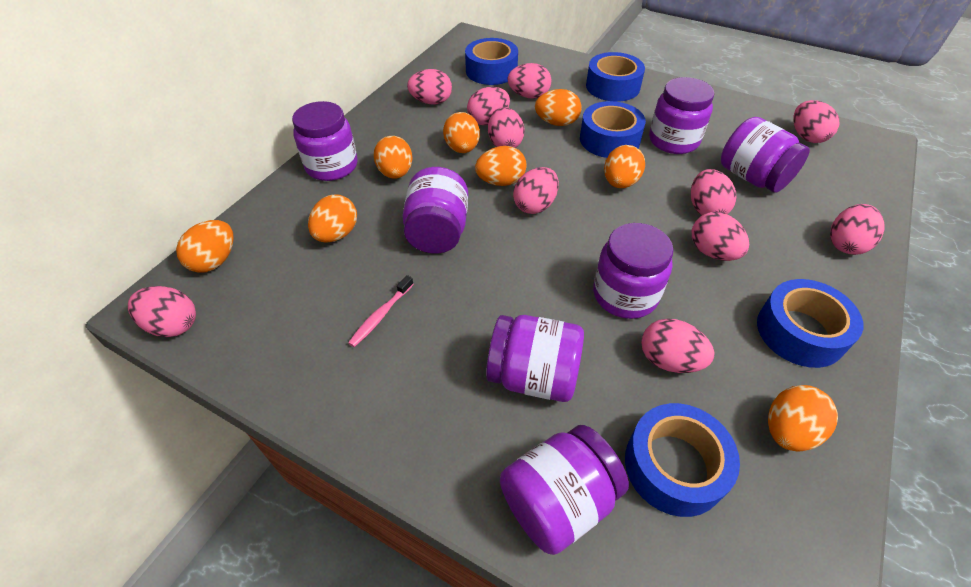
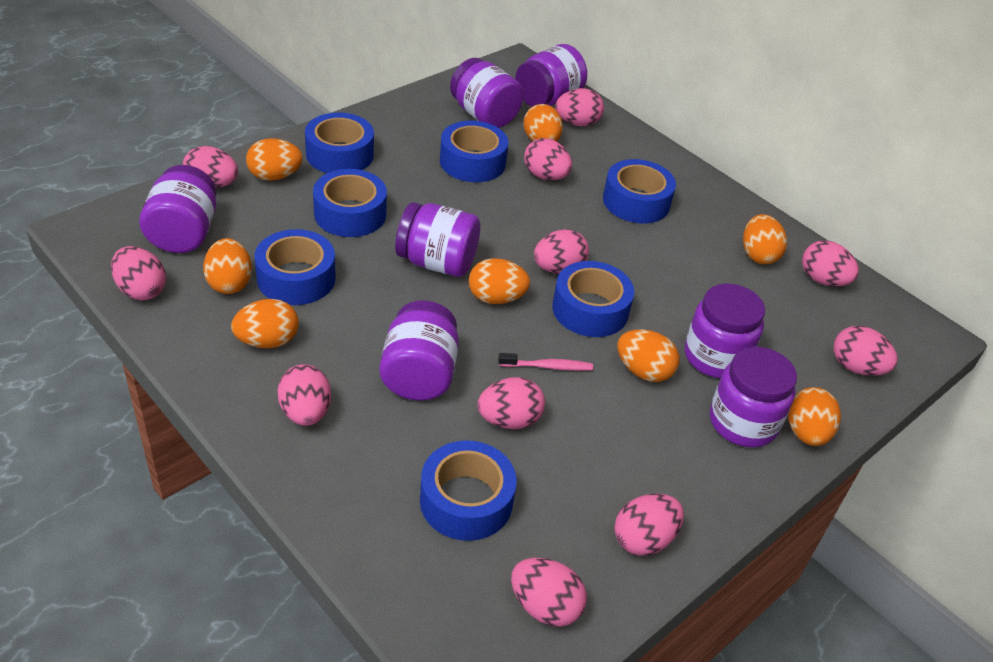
blue tape: [465,38,518,85] [580,101,646,158] [586,52,645,102] [625,403,740,517] [757,279,863,368] = 5 -> [255,229,336,305] [305,113,374,173] [313,169,387,237] [420,440,517,541] [440,121,508,182] [552,261,634,337] [603,159,676,223] = 7

